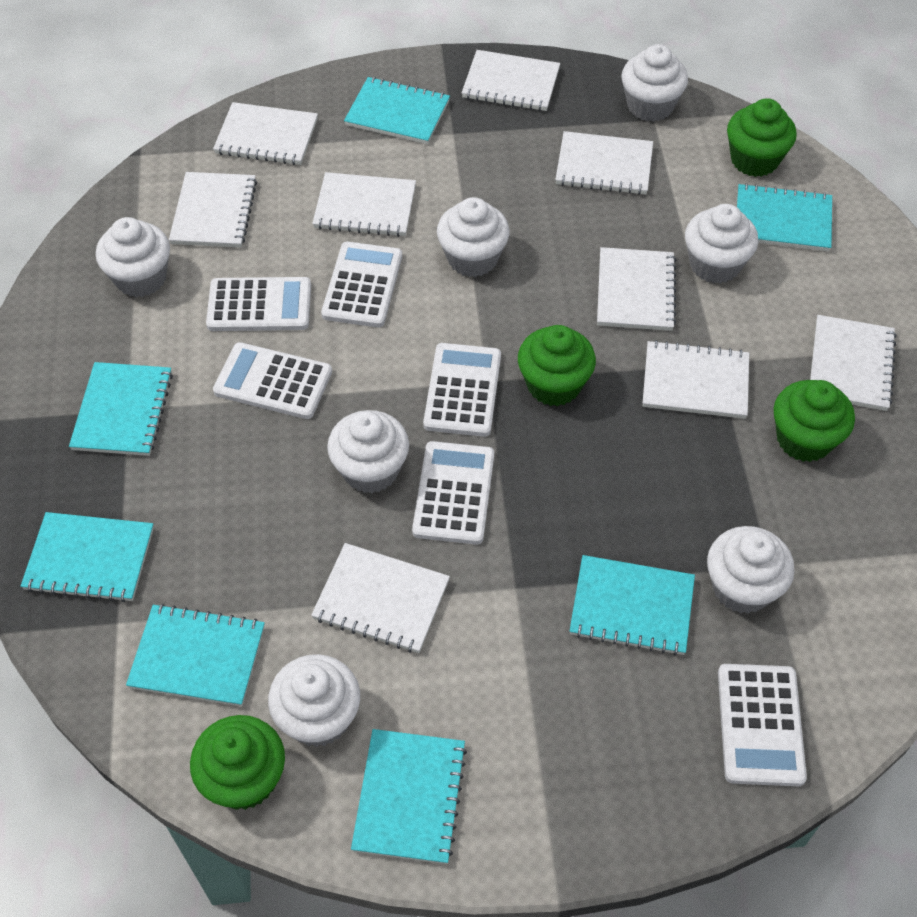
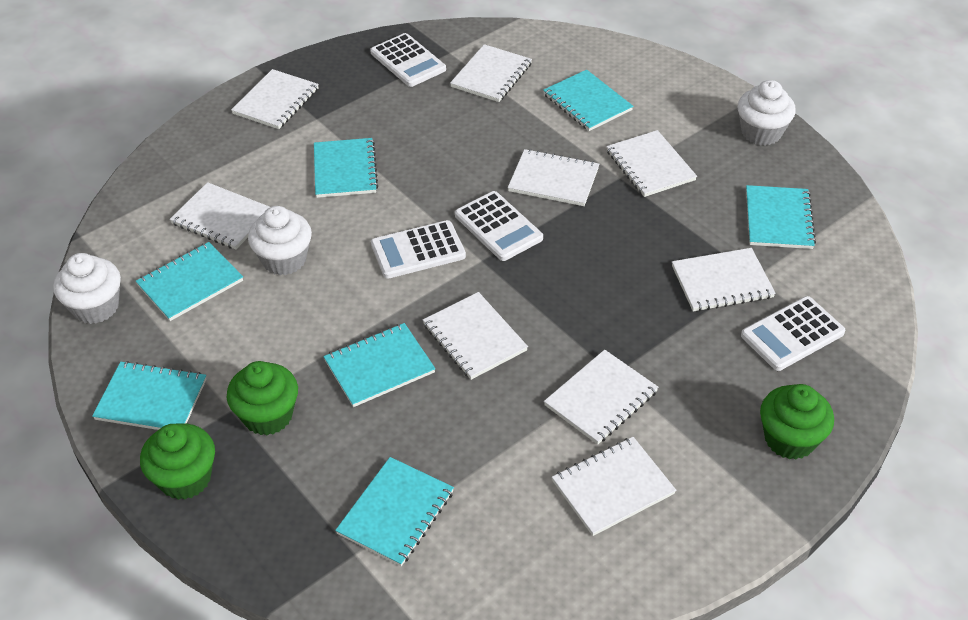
green cupcake: [190,715,285,810] [518,325,596,406] [727,98,797,177] [774,380,855,462] = 4 -> [140,423,215,500] [227,361,298,435] [760,384,834,460] = 3
white calculator: [206,277,311,331] [213,342,332,419] [321,242,402,327] [412,441,494,545] [423,343,501,437] [718,664,807,786] = 6 -> [370,33,446,87] [371,220,466,279] [455,191,543,261] [741,296,845,371] = 4
white cupcake: [96,217,170,297] [268,654,360,747] [327,410,409,493] [437,197,510,277] [621,44,688,122] [685,204,758,284] [707,526,795,614] = 7 -> [53,253,121,324] [248,206,312,275] [738,80,796,146] = 3

